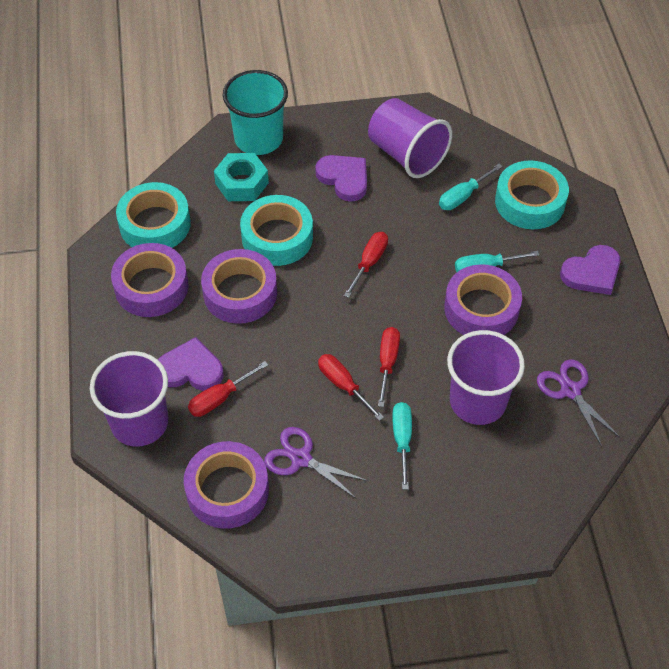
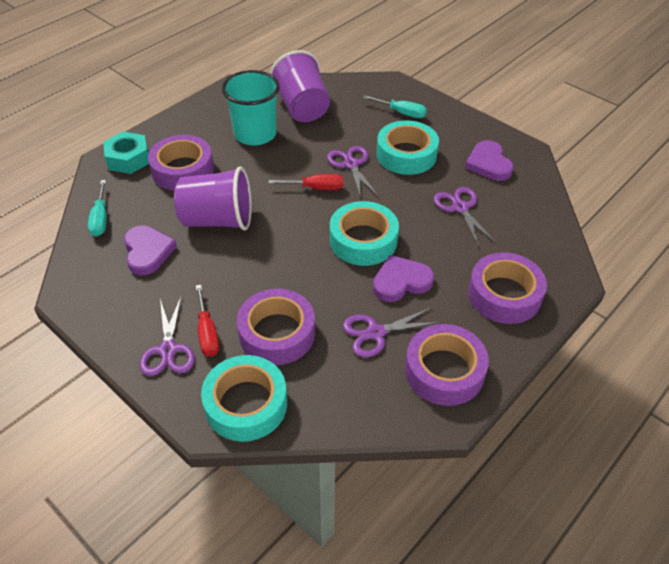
purple cup: [90,351,168,447] [368,98,452,178] [447,330,525,425] = 3 -> [174,167,252,231] [270,50,330,122] = 2
purple scissors: [264,427,368,499] [537,359,621,447] = 2 -> [140,297,195,376] [327,146,378,198] [343,307,441,357] [434,187,496,247] = 4
red screwdriver: [188,361,268,417] [318,354,384,421] [344,232,388,298] [378,327,400,407] = 4 -> [196,285,219,357] [269,174,343,190] = 2
turquoise screwdriver: [392,402,412,490] [439,164,503,210] [455,251,539,272] = 3 -> [88,180,107,237] [363,95,427,118] = 2

